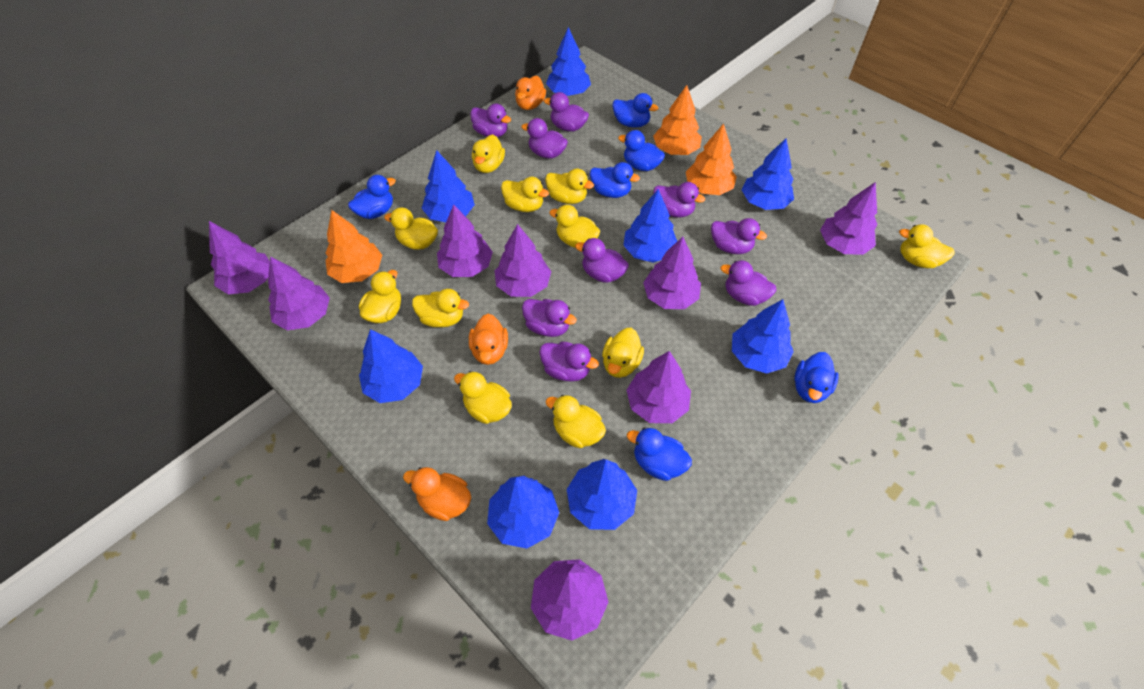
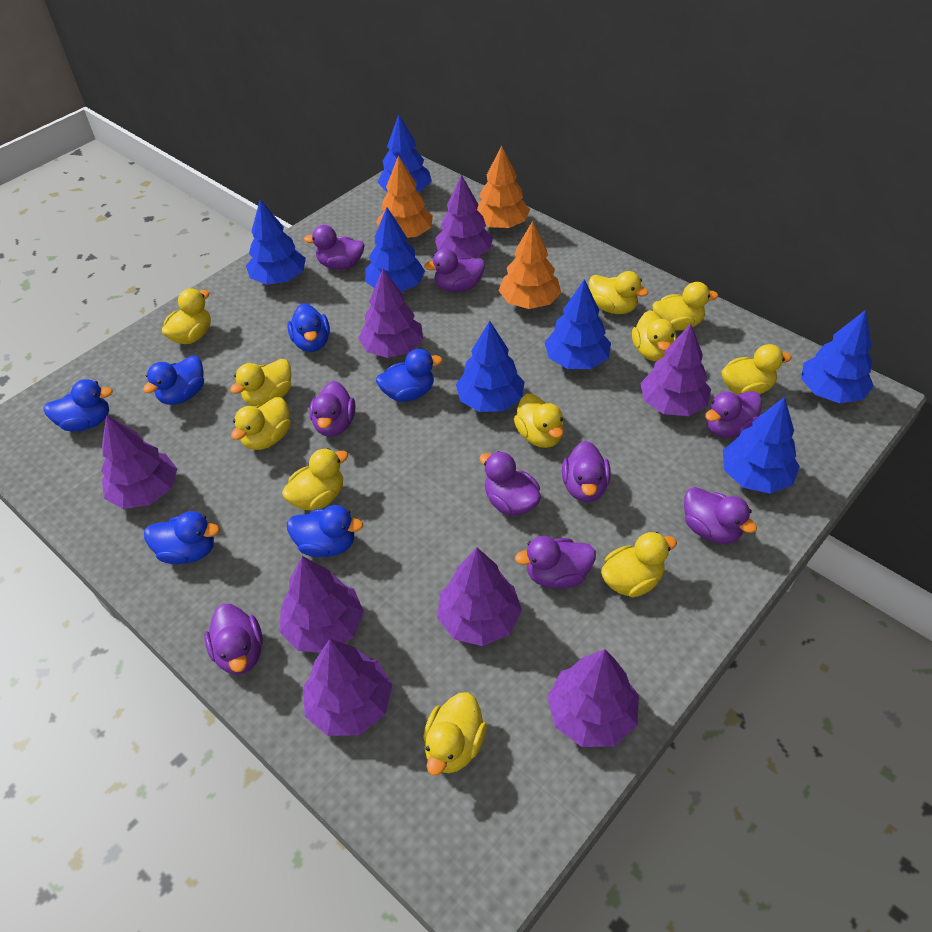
blue tree: [359,329,423,403] [422,150,475,222] [487,476,559,549] [546,27,591,96] [567,459,637,530] [623,189,677,263] [732,299,794,374] [742,139,794,210] = 8 -> [246,200,306,285] [365,207,425,292] [378,114,432,192] [456,321,525,412] [544,279,611,369] [723,397,800,494] [801,310,874,403] = 7
orange duck: [403,467,471,521] [469,314,508,365] [515,75,546,110] = 3 -> none = 0

